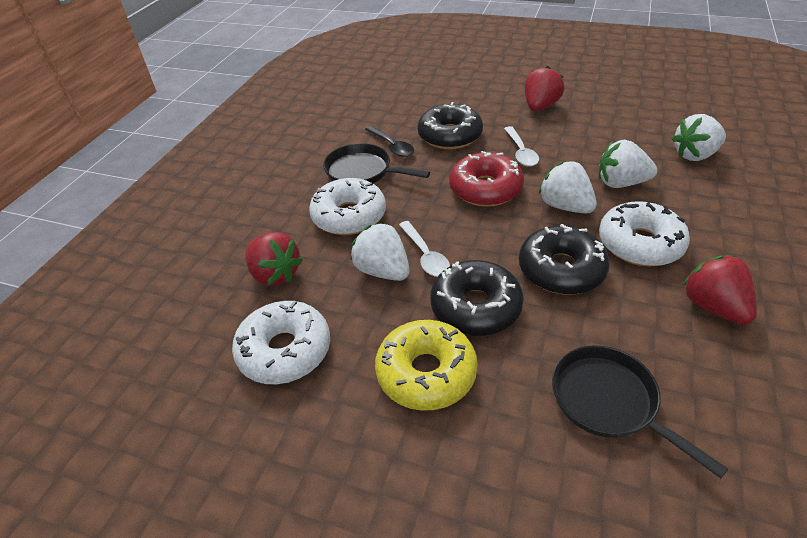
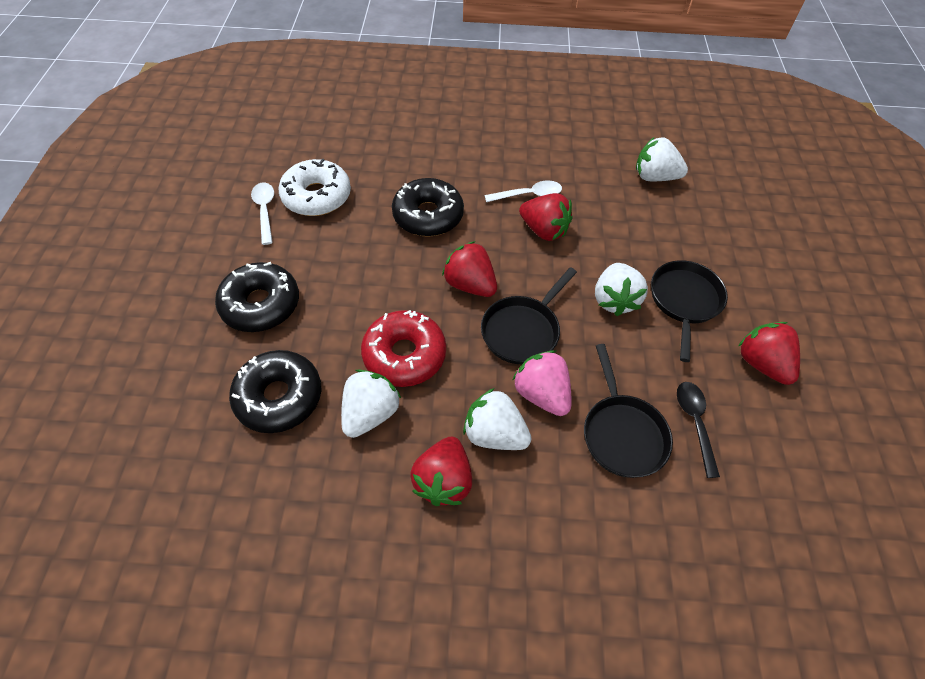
black pan: [323,143,430,183] [552,345,728,478] = 2 -> [481,267,577,364] [584,344,673,478] [651,260,728,362] = 3
pink strawberry: none = 0 -> [513,350,572,416] = 1
red strawberry: [245,232,303,286] [525,66,564,111] [683,256,757,325] = 3 -> [410,437,472,506] [442,241,497,297] [519,193,573,241] [738,322,800,385] = 4
white donut: [232,301,330,384] [309,178,386,235] [599,201,690,266] = 3 -> [278,158,351,216] = 1
yellow donut: [375,320,478,411] = 1 -> none = 0

